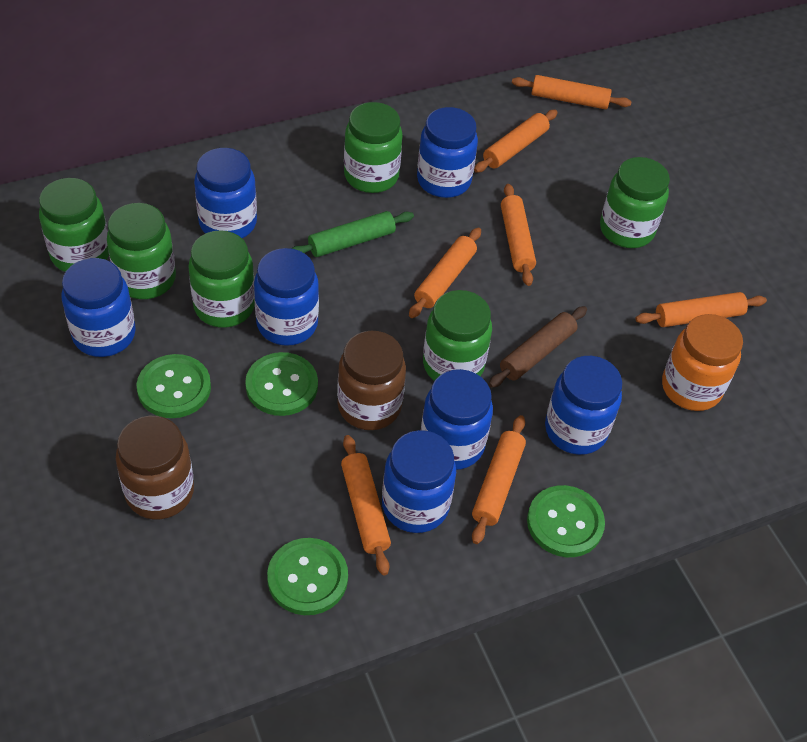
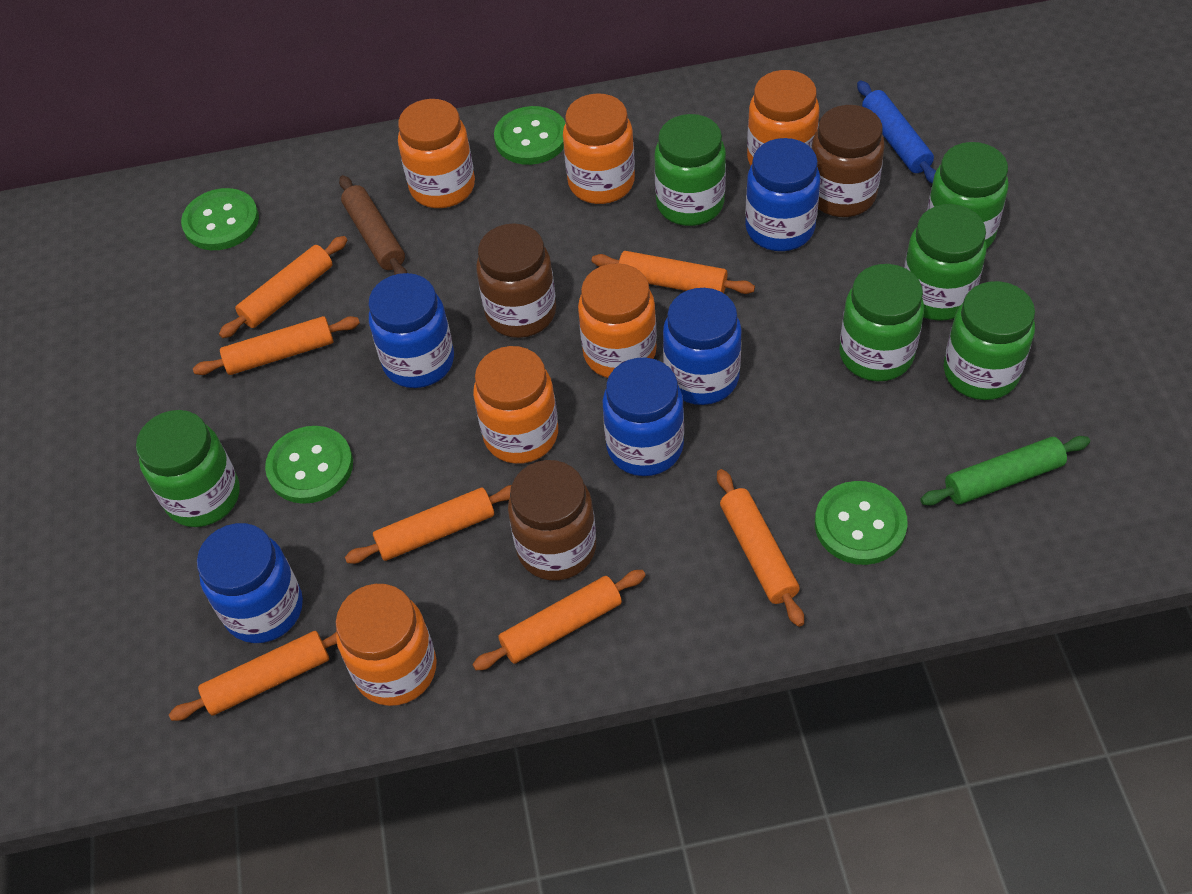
blue jar: [62,258,136,357] [194,148,257,238] [254,248,319,346] [382,430,456,533] [417,107,478,198] [421,369,493,470] [545,356,622,455] = 7 -> [197,523,303,643] [368,273,454,388] [603,358,684,476] [663,288,742,405] [745,138,820,251] = 5
blue rolling pin: none = 0 -> [857,81,936,184] = 1
brown jar: [116,416,194,520] [337,331,406,430] = 2 -> [476,223,556,338] [508,460,596,581] [812,105,885,217] = 3
orange jar: [662,314,743,411] = 1 -> [336,584,437,706] [398,99,475,208] [473,346,558,464] [563,93,635,204] [578,263,657,378] [747,70,819,166] = 6

